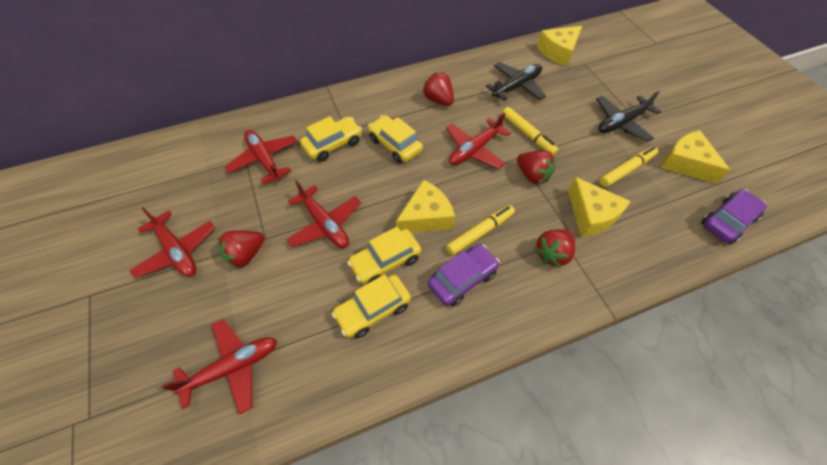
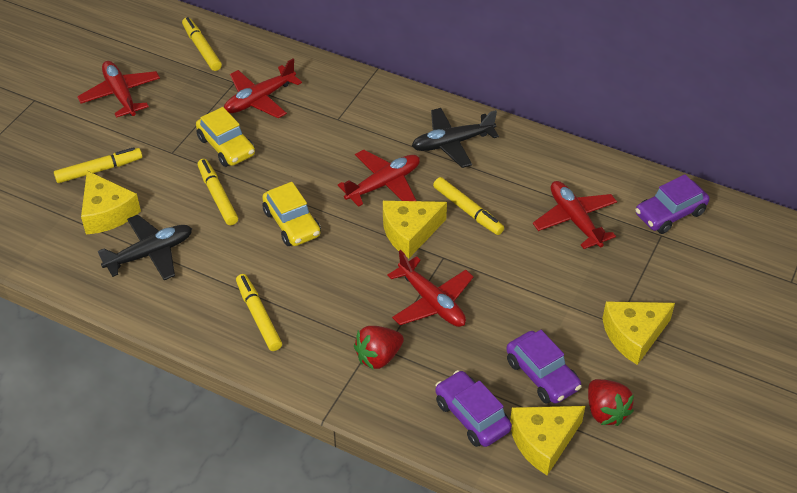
purple car: [428,244,500,307] [701,189,767,244] = 2 -> [436,370,512,447] [506,330,582,404] [635,174,709,234] = 3
red strawberry: [217,230,264,269] [422,72,454,106] [517,150,556,184] [534,229,575,268] = 4 -> [354,326,404,370] [588,379,634,426] = 2
yellow car: [300,116,362,162] [332,274,411,339] [347,227,421,284] [368,115,423,163] = 4 -> [196,107,255,167] [262,182,321,246] = 2
yellow marker: [446,205,515,255] [502,107,559,155] [599,146,658,187] = 3 -> [54,147,142,183] [182,17,222,71] [198,159,238,225] [236,274,282,351] [433,177,504,235] = 5

